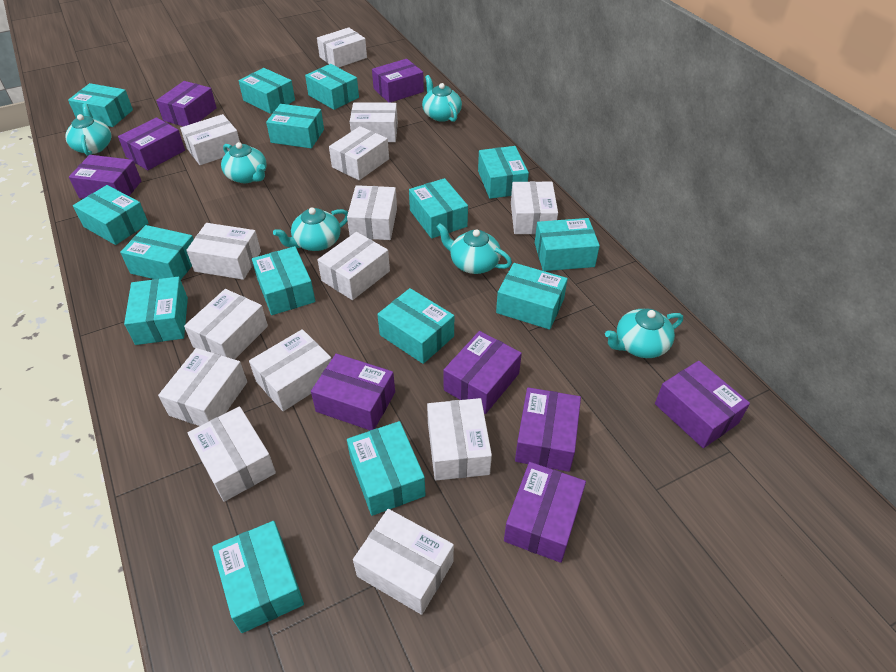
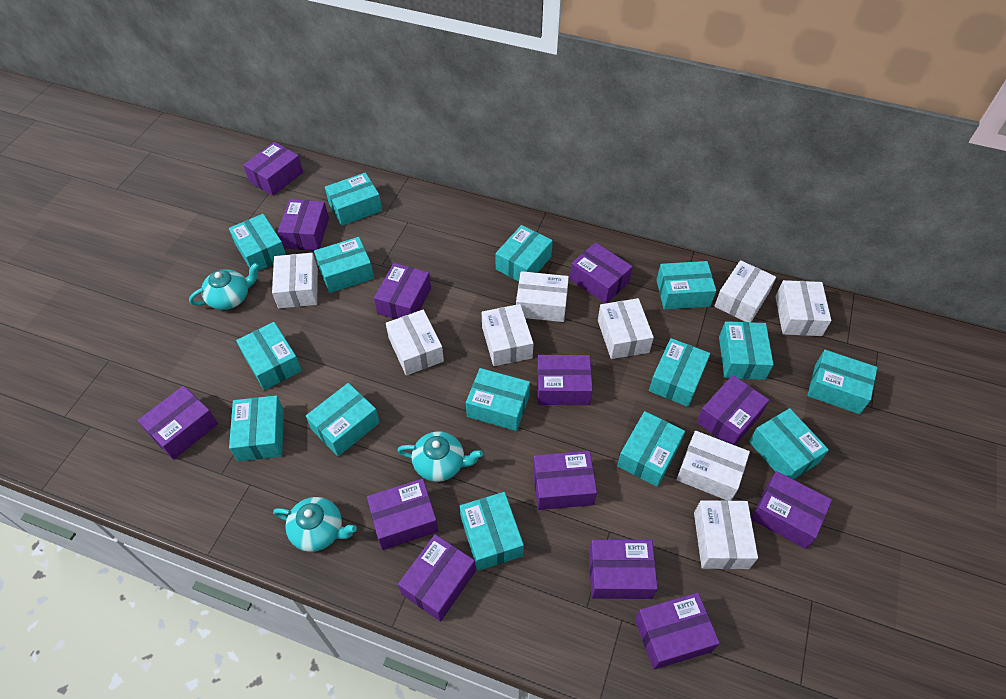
purple box: [69,155,141,199] [118,117,185,170] [156,81,217,126] [311,354,395,430] [372,59,424,103] [443,331,522,414] [504,462,586,563] [515,387,581,472] [655,361,750,448] = 9 -> [138,386,218,460] [243,142,303,196] [278,199,329,251] [367,479,438,550] [374,263,431,319] [398,534,476,622] [533,451,597,510] [537,355,593,405] [570,242,633,304] [589,540,658,599] [635,593,720,670] [697,375,769,445] [751,471,832,549] = 13
turquoise teapot: [65,103,111,156] [221,142,267,183] [273,207,348,251] [422,75,462,122] [436,223,512,274] [605,309,683,358] = 6 -> [189,263,259,310] [273,497,357,552] [397,432,483,482] = 3
white box: [158,348,247,426] [180,114,240,165] [184,289,268,359] [186,223,261,280] [188,406,276,502] [249,329,332,411] [317,27,367,68] [318,232,390,300] [329,126,389,180] [347,185,397,240] [350,103,398,142] [353,509,454,615] [427,398,492,480] [511,181,558,234] = 14 -> [272,253,318,309] [386,310,444,376] [482,304,533,366] [516,271,569,322] [598,298,654,359] [677,431,750,501] [694,500,758,569] [714,260,776,322] [775,280,831,336] = 9

